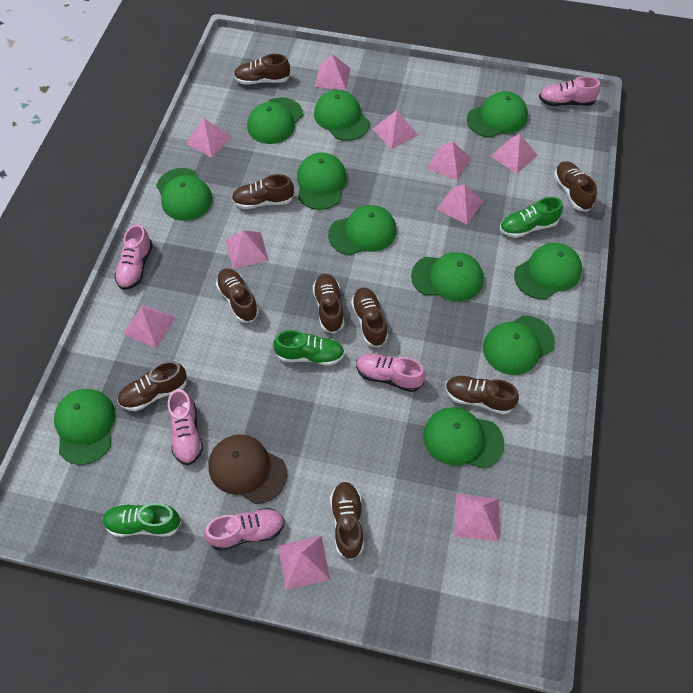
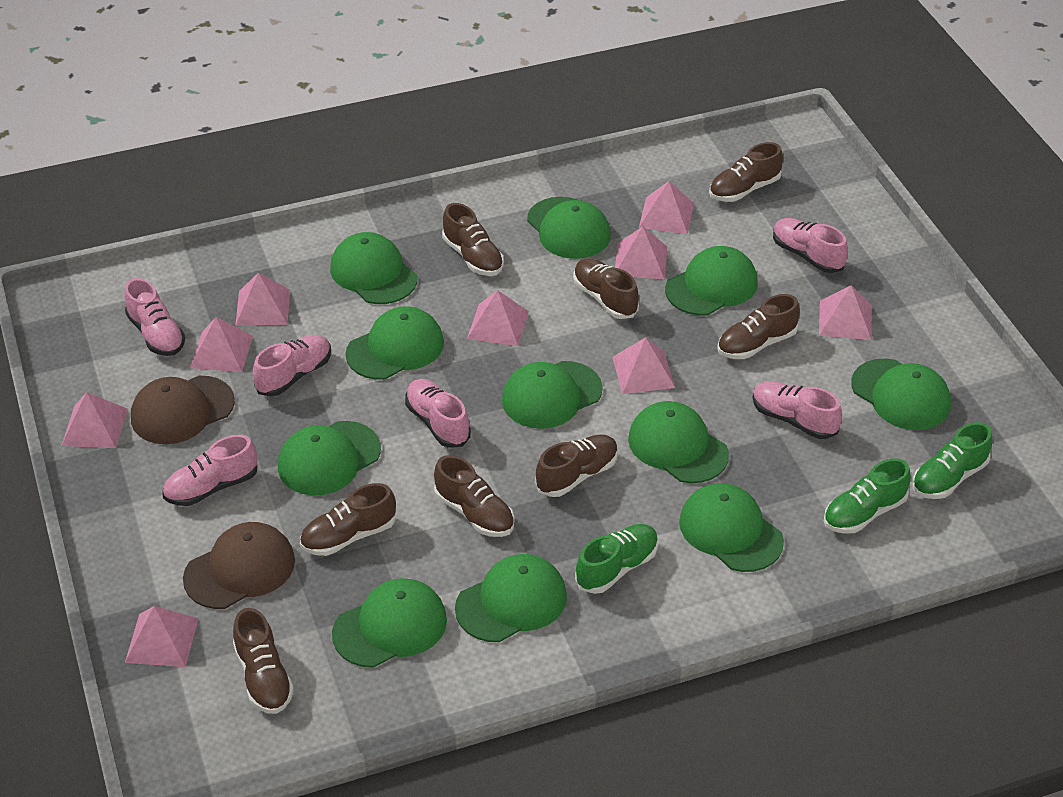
brown cap: [208,434,287,504] = 1 -> [131,376,235,444] [183,522,295,609] = 2
brown shoe: [117,361,187,411] [216,268,259,323] [231,174,294,209] [234,54,290,85] [313,274,344,334] [330,482,364,560] [351,288,388,347] [445,376,519,414] [554,161,597,211] = 9 -> [233,608,294,714] [300,483,396,556] [434,455,514,537] [442,203,504,276] [535,434,618,497] [573,258,639,319] [709,142,783,202] [717,294,800,359] = 8
pink pyramid: [123,304,176,348] [186,118,232,158] [226,230,269,269] [278,536,330,590] [315,54,351,90] [373,110,418,149] [427,141,471,181] [436,184,484,225] [454,494,499,541] [491,134,537,174] = 10 -> [61,392,128,448] [125,606,199,667] [190,317,253,372] [235,273,290,326] [467,290,529,346] [612,337,675,394] [615,226,667,279] [639,181,694,234] [819,286,872,340] = 9
pink shoe: [114,225,153,290] [168,389,203,465] [204,508,285,551] [356,353,425,392] [539,76,600,106] = 5 -> [124,278,185,356] [163,435,257,506] [253,335,331,397] [405,379,471,448] [753,381,842,439] [773,218,848,273] = 6

